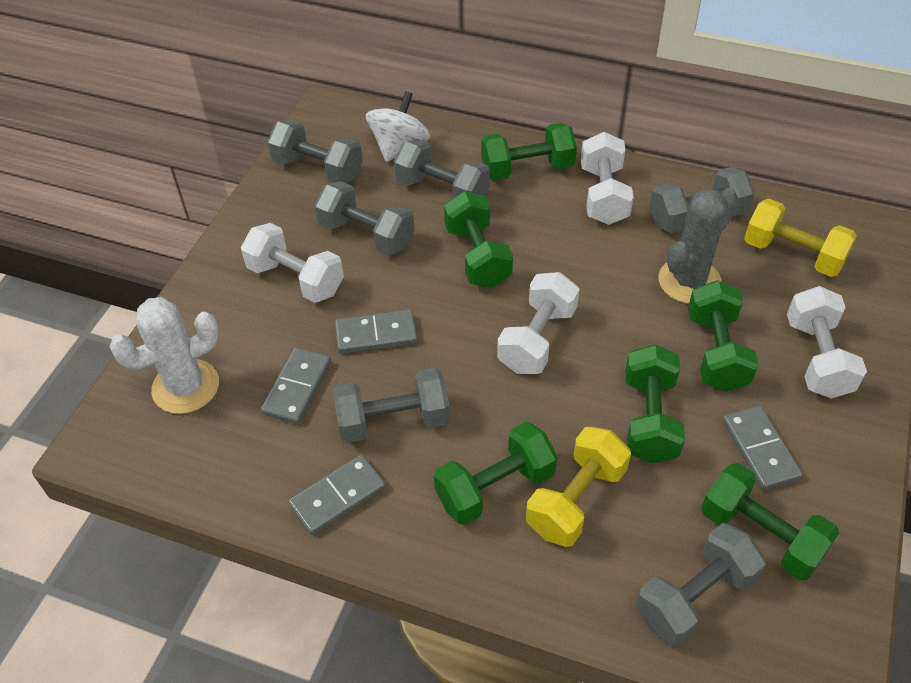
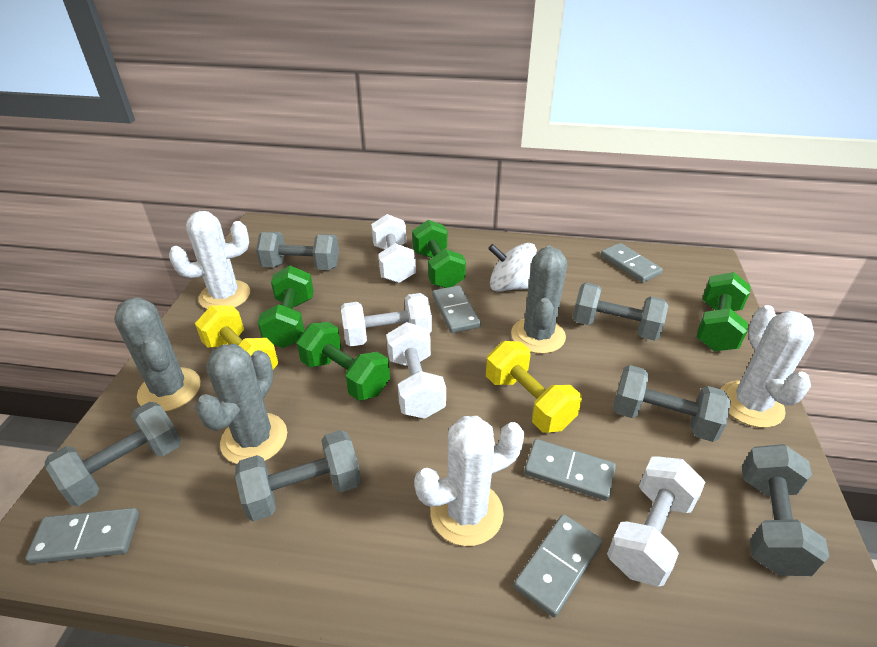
green dumbbell: [434,422,557,525] [444,191,513,288] [481,123,577,181] [625,345,685,464] [688,280,759,392] [701,463,839,580] = 6 -> [258,266,314,348] [297,322,390,401] [412,220,466,288] [696,272,750,351] = 4
grey cactus: [658,188,738,304] = 1 -> [114,297,201,412] [195,344,287,464] [511,246,567,354] = 3
grey domino: [261,348,331,424] [288,455,386,535] [335,309,417,354] [722,406,803,490] = 4 -> [25,508,139,564] [432,285,481,333] [513,514,602,618] [524,439,616,501] [601,243,663,283] = 5
white cactus: [109,297,219,414] = 1 -> [169,211,250,309] [414,416,524,546] [721,305,814,428] = 3

